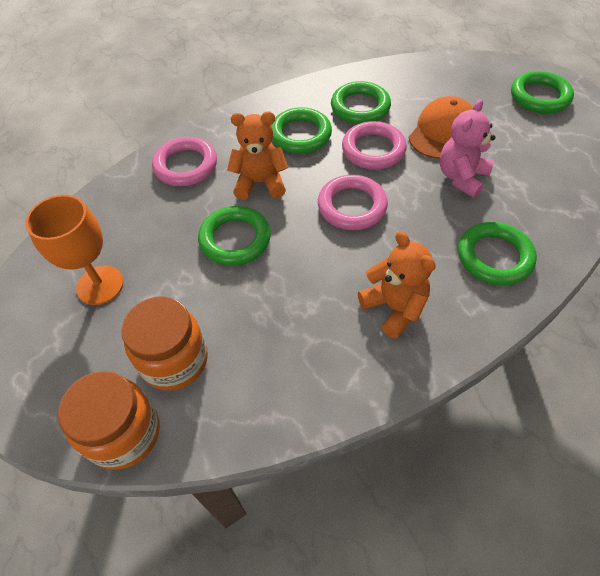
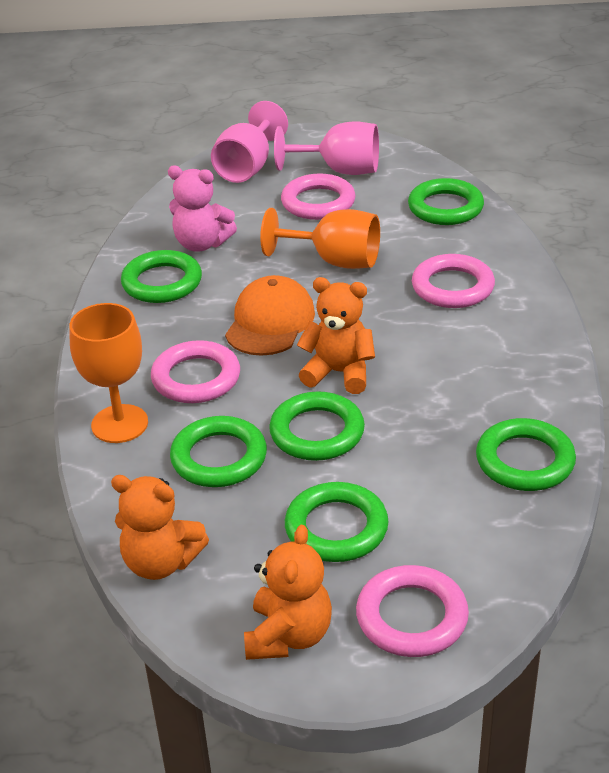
green ring: [198,206,271,266] [271,107,332,154] [331,81,391,124] [458,222,537,286] [511,71,574,114] = 5 -> [121,250,202,303] [170,416,267,487] [269,391,365,461] [285,482,389,562] [408,178,484,225] [476,418,576,491] = 6
orange goblet: [25,195,124,305] = 1 -> [69,303,148,443] [260,208,380,269] = 2
orange jar: [58,371,160,470] [121,297,208,391] = 2 -> none = 0
orange teddy bear: [227,112,288,200] [358,231,436,339] = 2 -> [111,475,209,580] [244,525,332,660] [297,277,375,394] = 3
pink goblet: none = 0 -> [211,101,288,183] [274,121,379,175] = 2
pink ring: [152,137,217,186] [318,175,388,230] [342,121,407,170] = 3 -> [151,340,240,403] [281,173,355,220] [356,565,469,657] [412,254,495,308] = 4

